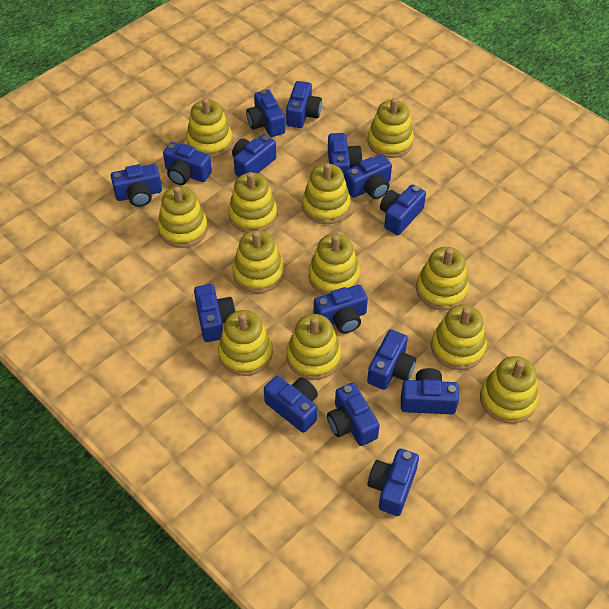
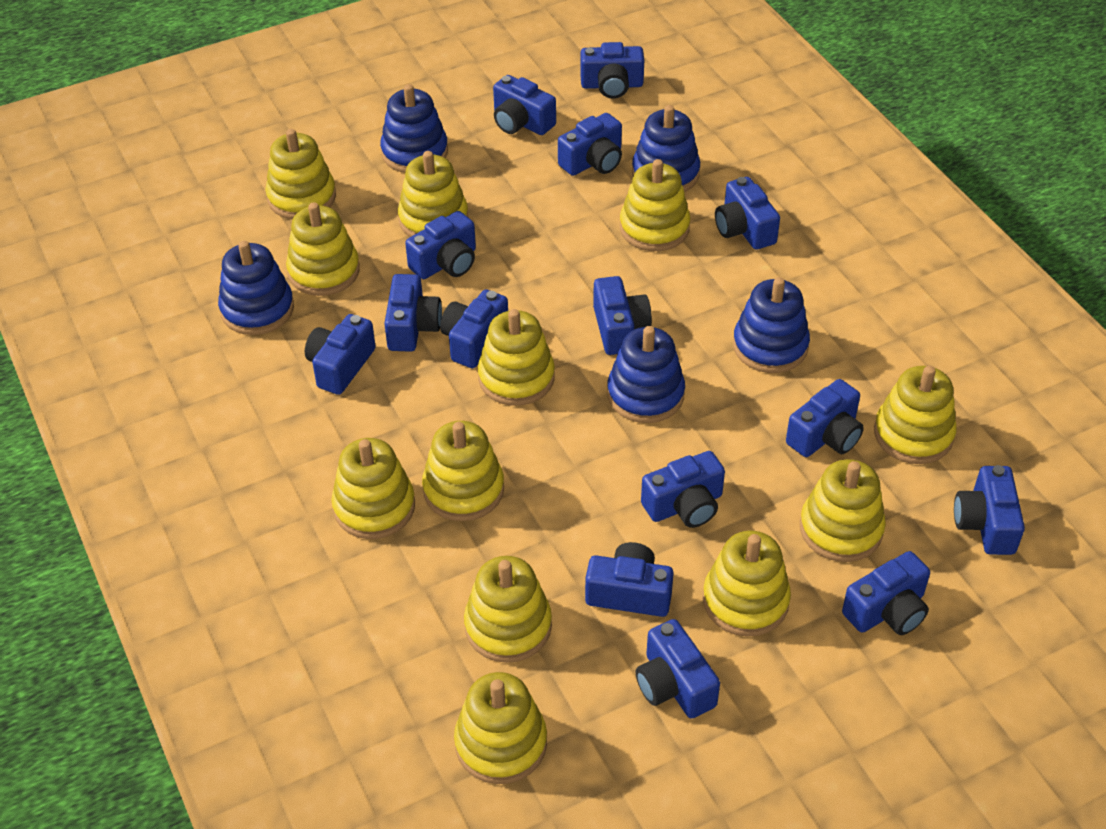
blue stacking toy: none = 0 -> [218,241,294,335] [380,84,448,173] [607,326,685,423] [632,105,700,192] [733,277,810,373] = 5

